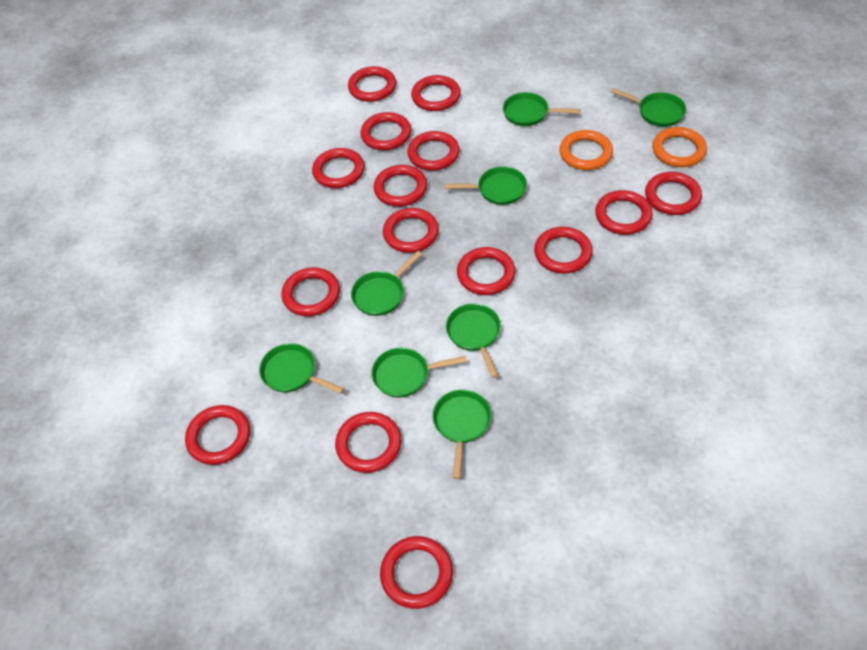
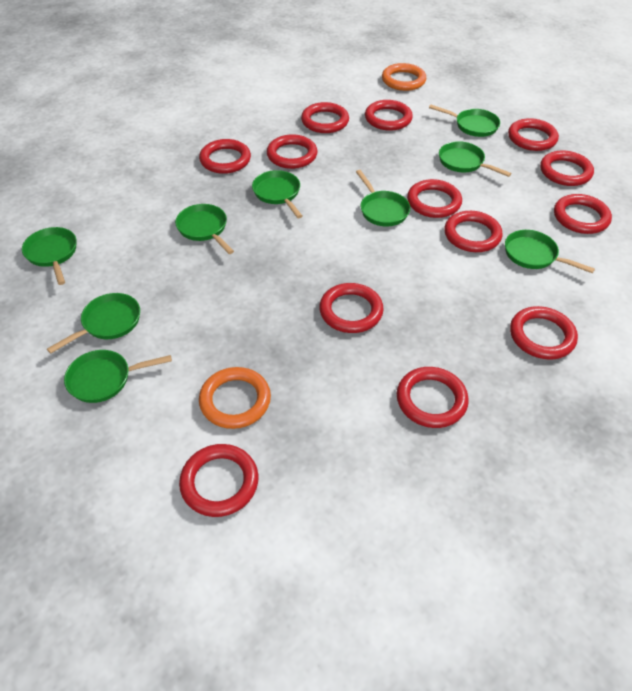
green pan: [259,343,344,394] [351,251,422,316] [371,348,467,398] [433,390,491,479] [444,167,527,205] [446,304,501,378] [503,92,580,126] [611,88,686,127] = 8 -> [22,227,77,285] [47,293,140,354] [64,350,172,403] [175,204,234,254] [252,170,302,218] [356,170,410,226] [429,104,500,137] [439,141,511,177] [505,230,595,273] = 9
red ring: [185,405,250,465] [281,267,340,316] [312,148,365,188] [335,412,402,473] [348,66,396,102] [360,112,411,150] [373,165,427,207] [380,536,453,609] [383,208,439,253] [407,131,460,171] [411,75,461,111] [457,247,516,295] [534,227,593,274] [595,190,653,235] [645,172,702,215] = 15 -> [179,444,258,517] [199,139,251,174] [267,134,317,169] [301,102,349,133] [319,283,384,333] [365,100,413,131] [397,367,469,428] [407,179,462,218] [444,211,503,252] [508,118,559,151] [510,306,578,360] [540,150,594,186] [554,194,612,234] = 13

